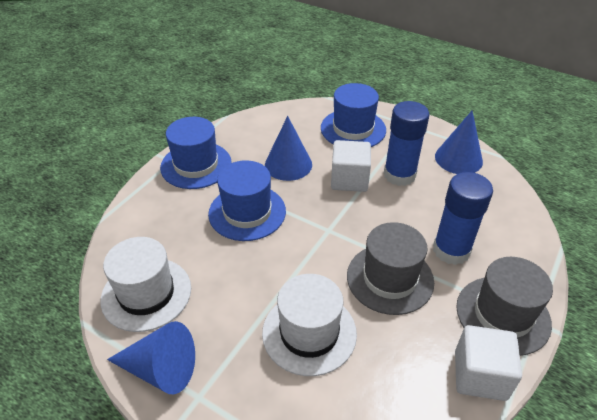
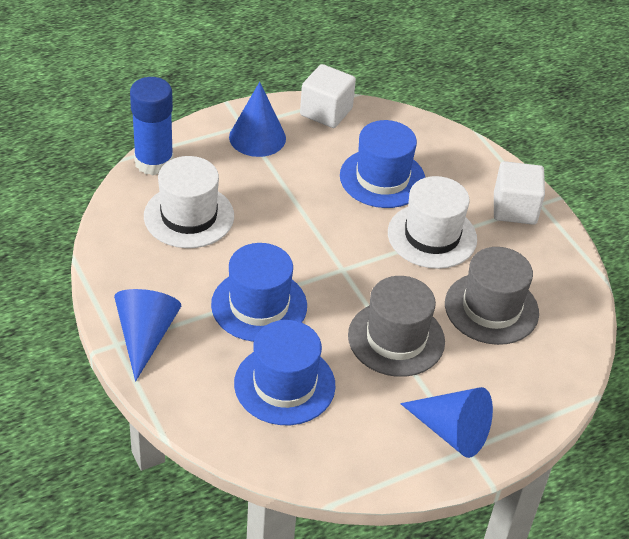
blue glue stick: [384,101,429,186] [433,172,493,265] = 2 -> [130,77,174,175] = 1

